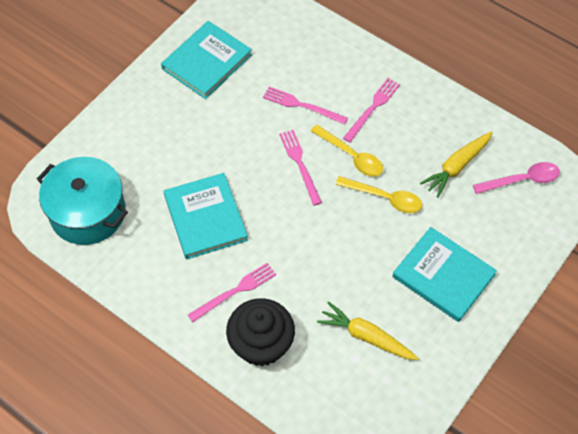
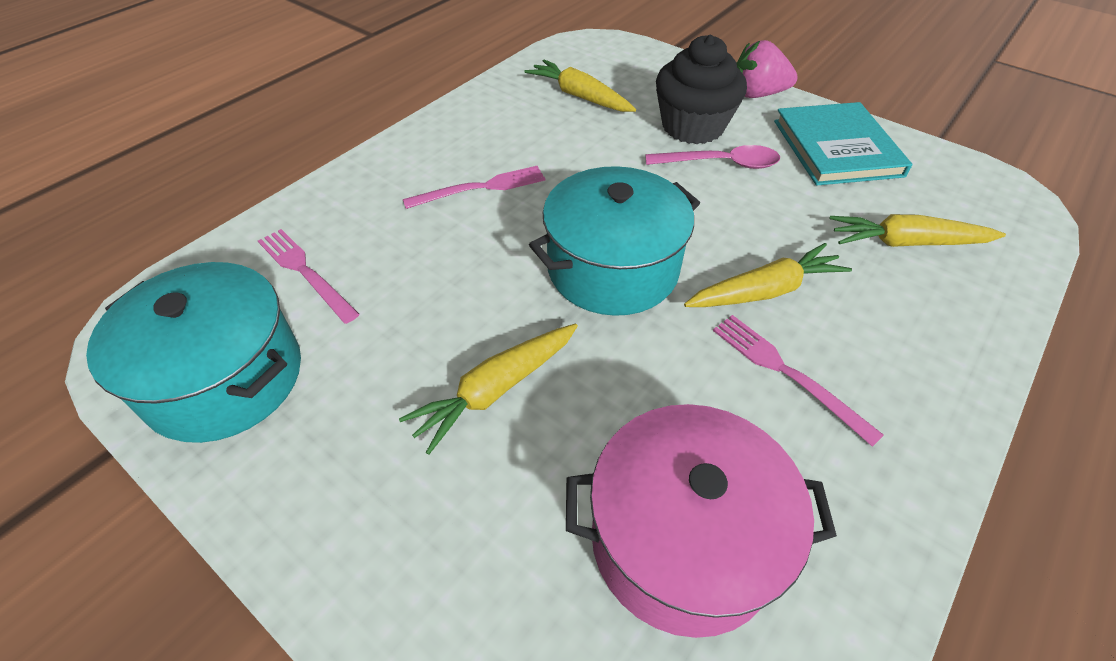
pink fork: [188,263,276,322] [263,87,348,125] [279,130,322,206] [343,78,400,143] = 4 -> [258,229,360,324] [403,166,545,209] [713,315,884,447] = 3
pink pot: none = 0 -> [566,404,837,638] = 1
pink strawberry: none = 0 -> [737,40,798,98] = 1
turquoise book: [161,21,252,99] [164,173,248,259] [392,227,497,322] = 3 -> [774,102,913,186] = 1
turquoise pot: [37,157,128,245] = 1 -> [86,262,301,443] [529,166,700,316] = 2
yellow carrot: [317,301,419,360] [420,131,493,198] = 2 -> [399,324,578,455] [524,59,636,112] [684,243,852,307] [829,214,1006,247] = 4
yellow spoon: [311,124,383,177] [335,176,422,213] = 2 -> none = 0

